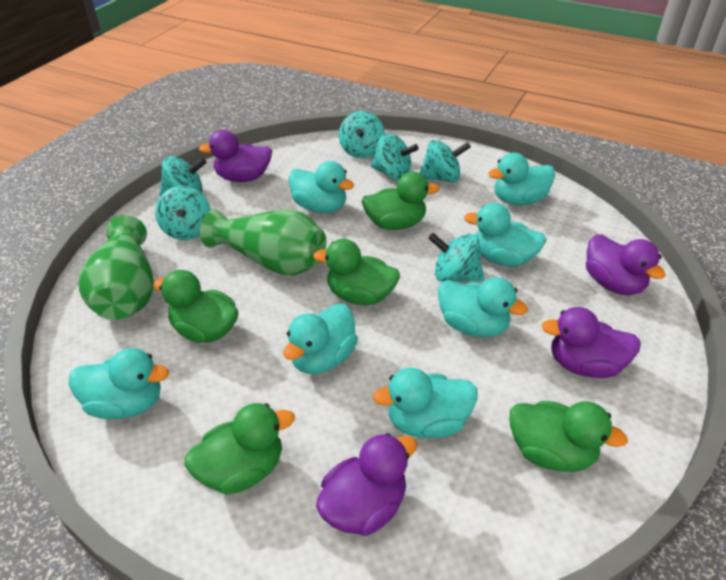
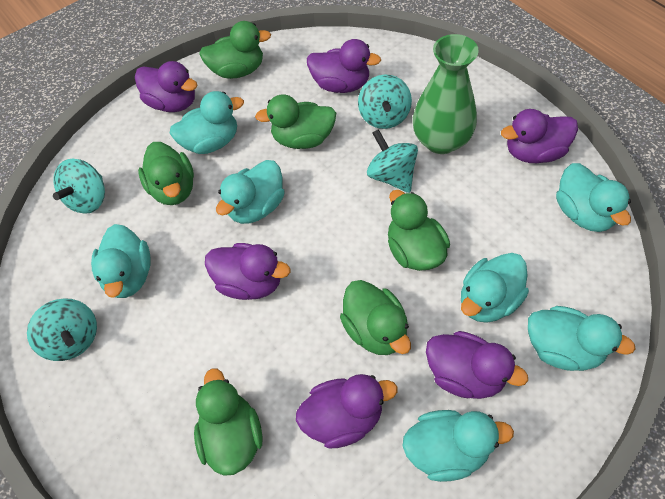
green duck: [153,270,238,343] [184,403,295,494] [313,239,400,305] [362,172,440,230] [510,401,628,472] = 5 -> [138,142,194,205] [194,368,263,476] [199,21,271,79] [255,95,336,149] [340,280,411,355] [388,190,450,271] = 6
green vase: [79,215,154,320] [200,209,326,275] = 2 -> [413,34,479,154] = 1
purple duck: [199,130,272,182] [316,433,417,536] [541,307,641,378] [586,234,666,295] = 4 -> [135,61,198,112] [205,243,290,300] [296,374,397,448] [307,39,381,93] [426,331,528,399] [501,109,578,163] = 6
turquoise spinning top: [155,186,211,240] [159,156,207,196] [339,111,385,158] [371,133,419,180] [420,140,471,182] [428,233,484,282] = 6 -> [27,298,97,361] [53,159,105,214] [358,74,412,129] [367,129,418,193] = 4

